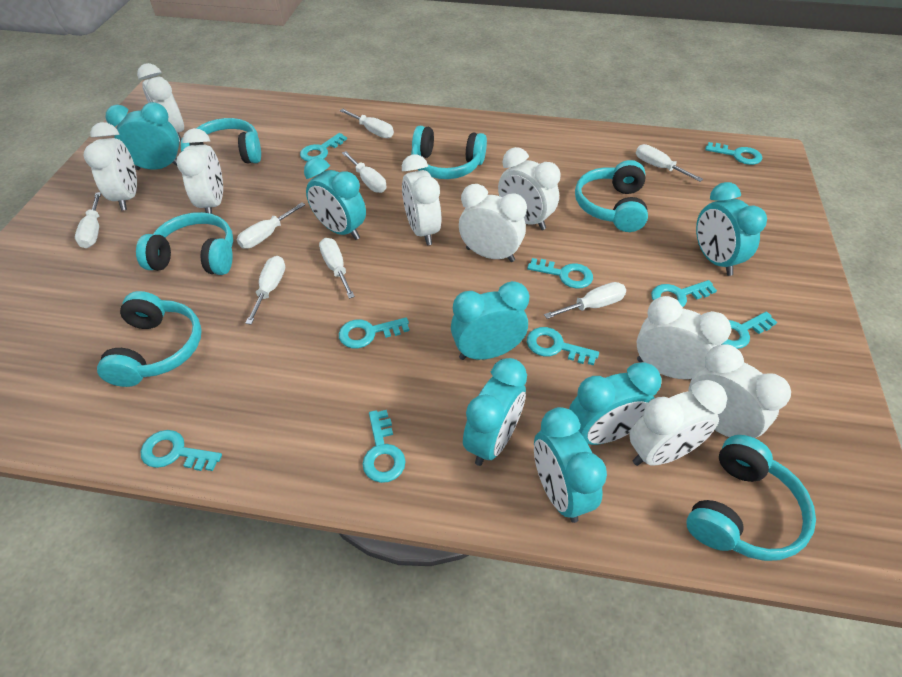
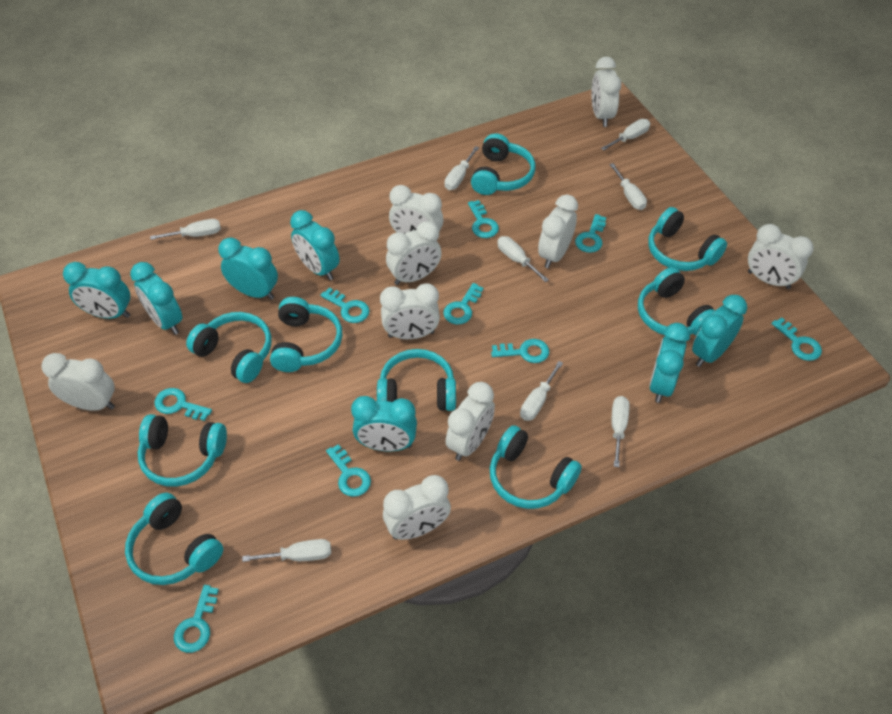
turquoise headphones: [97,291,202,387] [136,212,233,275] [181,118,261,164] [411,126,487,179] [575,160,648,232] [686,435,816,561] = 6 -> [125,493,223,585] [138,414,227,487] [186,312,272,383] [270,297,342,372] [377,349,456,411] [471,133,536,195] [490,425,582,509] [638,267,715,335] [648,207,727,271] = 9

